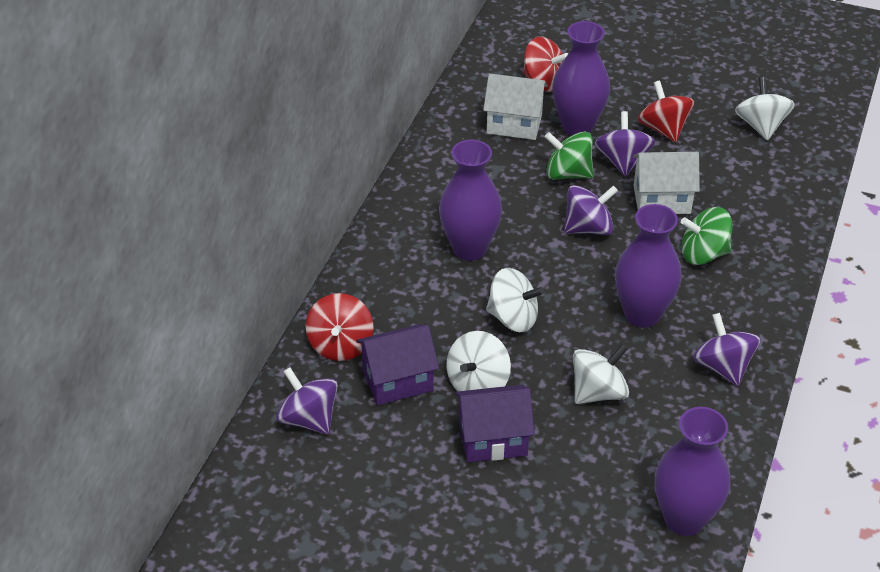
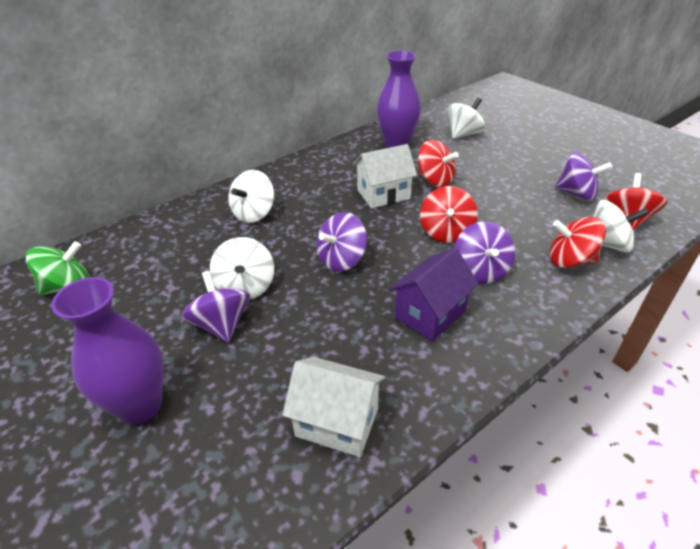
green spinning top: [545,131,594,180] [681,207,733,265] = 2 -> [26,241,90,295] = 1
purple house: [356,324,439,405] [455,385,535,462] = 2 -> [389,248,479,342] = 1
purple vase: [439,139,502,261] [552,21,610,136] [615,204,682,328] [655,407,730,536] = 4 -> [51,277,164,425] [377,51,421,148] = 2
red spinning top: [306,293,374,361] [523,37,568,92] [638,80,694,142] = 3 -> [418,140,459,187] [420,186,478,243] [549,217,606,268] [604,173,667,231] = 4

